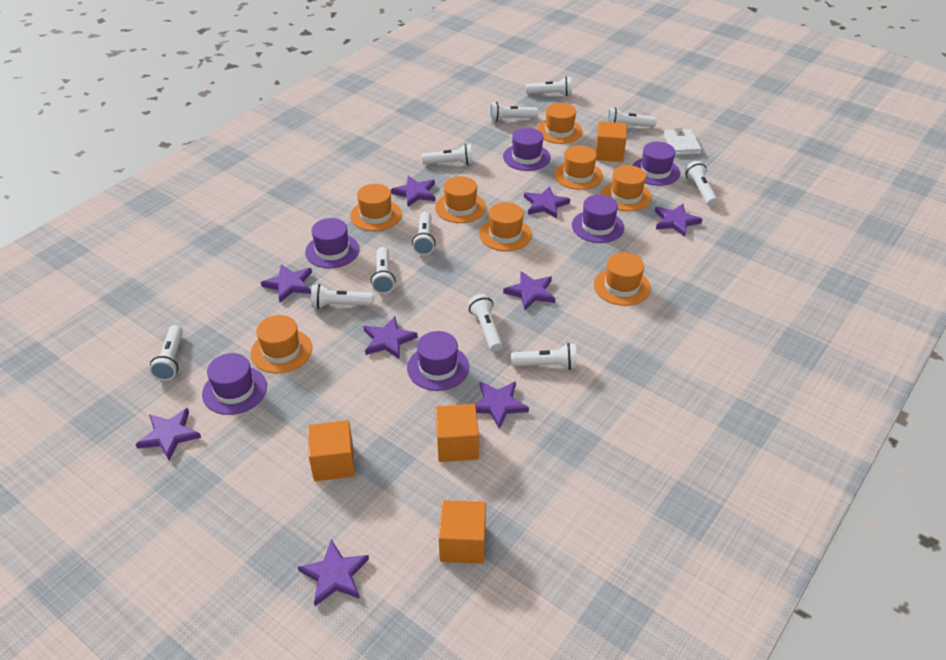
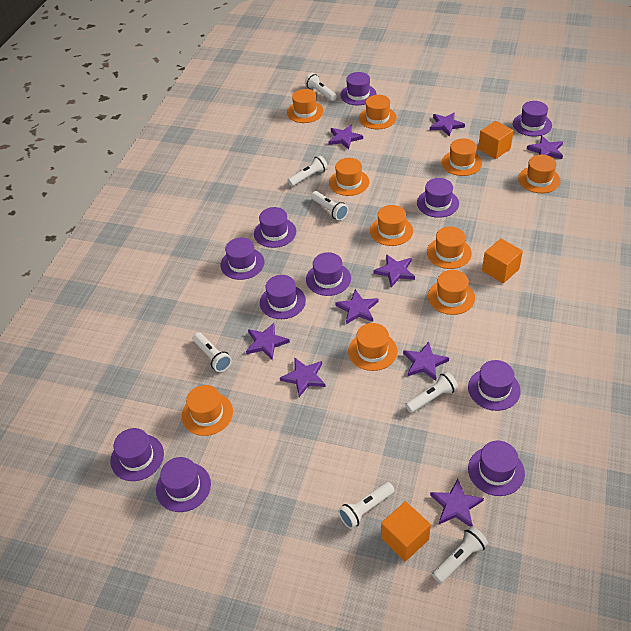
orange cube: [308,420,355,481] [435,404,479,462] [439,500,486,564] [596,121,627,162] = 4 -> [381,501,431,562] [478,121,514,159] [482,238,523,283] = 3
orange hat: [250,315,312,373] [350,184,402,231] [435,176,486,223] [479,202,532,251] [537,103,582,144] [554,145,603,190] [594,253,651,306] [601,165,652,211] = 8 -> [182,385,233,436] [287,89,324,123] [329,158,369,196] [348,323,397,371] [359,95,397,129] [370,205,413,246] [427,226,472,269] [428,270,475,315] [442,138,482,176] [518,155,561,193] = 10
purple hat: [202,353,267,415] [305,218,360,268] [407,331,469,391] [503,128,551,171] [572,195,624,243] [632,142,680,186] = 6 -> [110,428,164,481] [156,457,211,512] [221,238,265,280] [254,207,296,248] [260,275,306,319] [306,252,351,296] [340,72,377,105] [417,178,459,218] [468,360,521,411] [468,441,525,496] [513,101,552,137] = 11
white flashlight: [149,325,183,381] [311,284,373,309] [371,247,396,294] [412,212,436,255] [422,144,473,165] [468,294,503,352] [490,102,538,122] [511,343,577,370] [526,77,572,96] [607,107,657,127] [685,161,718,206] = 11 -> [193,332,232,372] [287,155,328,186] [305,73,337,101] [311,191,348,220] [338,482,394,529] [405,371,458,413] [432,526,488,583] = 7
white wallet: [664,128,702,155] = 1 -> none = 0

